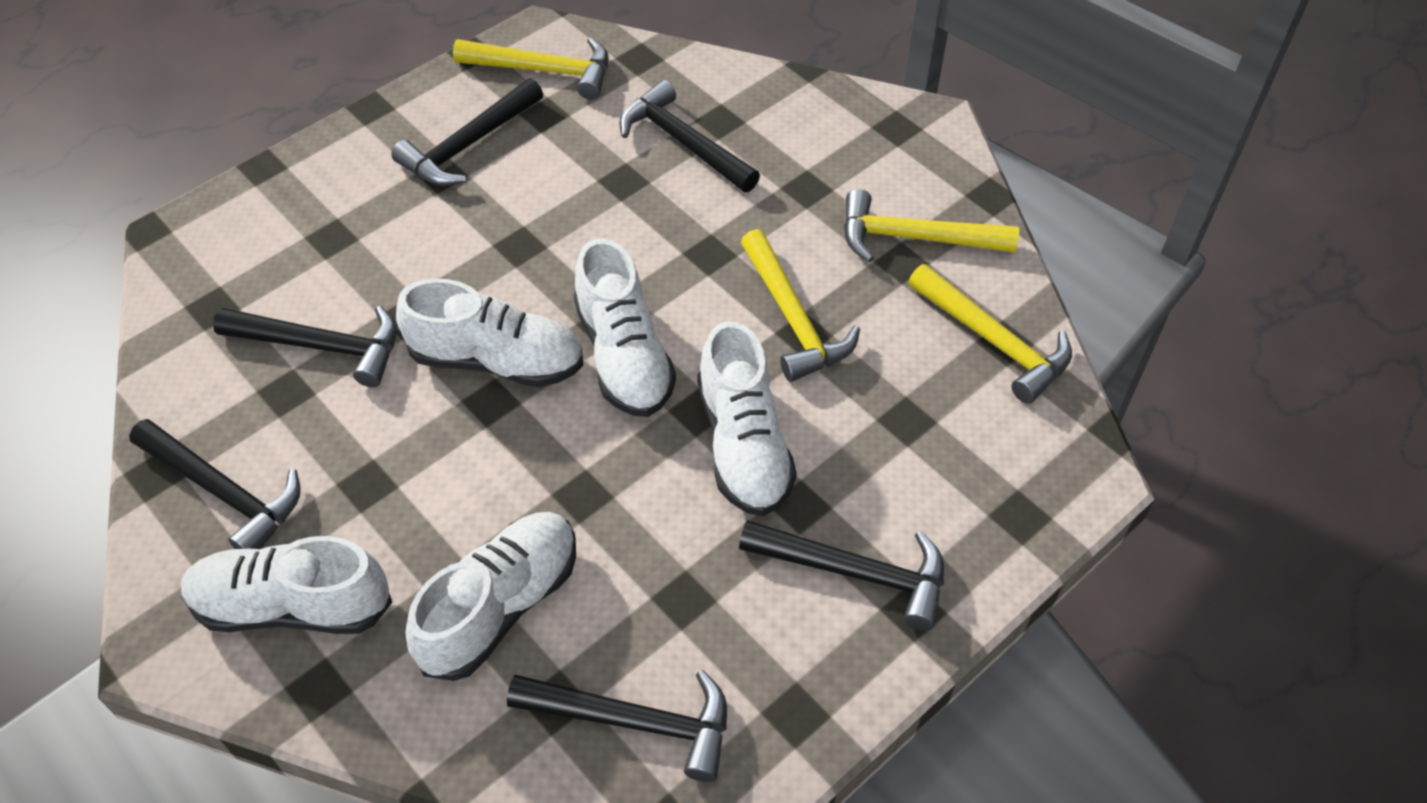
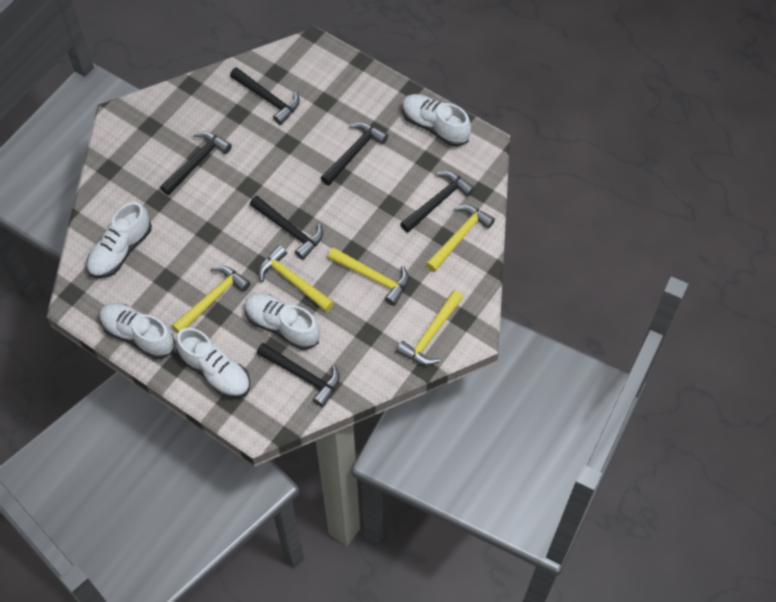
yellow hammer: [453,37,609,99] [741,229,860,382] [844,189,1019,262] [908,264,1072,404] = 4 -> [172,266,251,333] [258,245,334,312] [328,247,409,306] [396,290,463,365] [426,205,495,272] = 5

